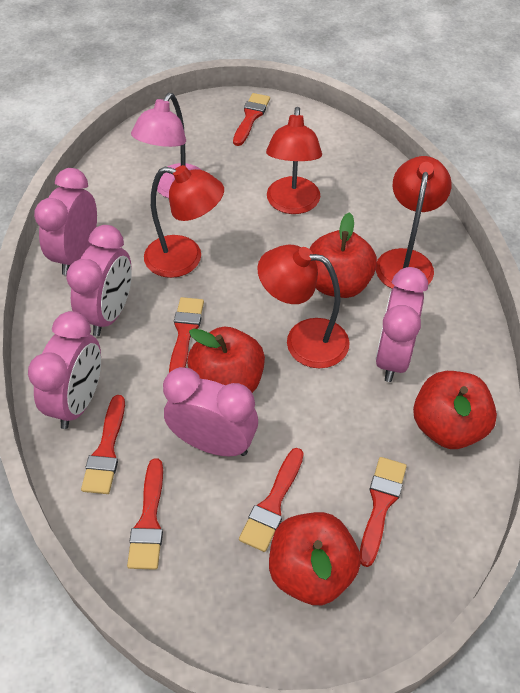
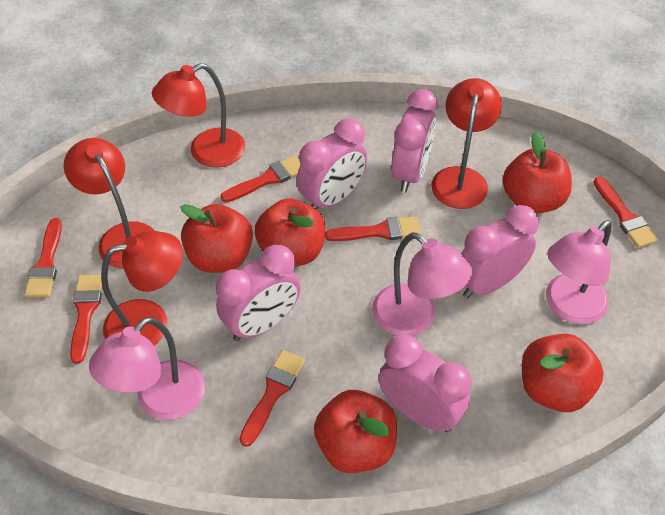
pink lamp: [131,93,201,199] = 1 -> [89,317,205,420] [372,232,472,336] [546,220,612,325] = 3
red apple: [187,327,265,393] [269,512,361,605] [309,212,377,298] [413,371,497,449] = 4 -> [180,204,253,273] [255,198,326,266] [314,390,397,473] [503,131,572,213] [522,334,604,412] = 5

